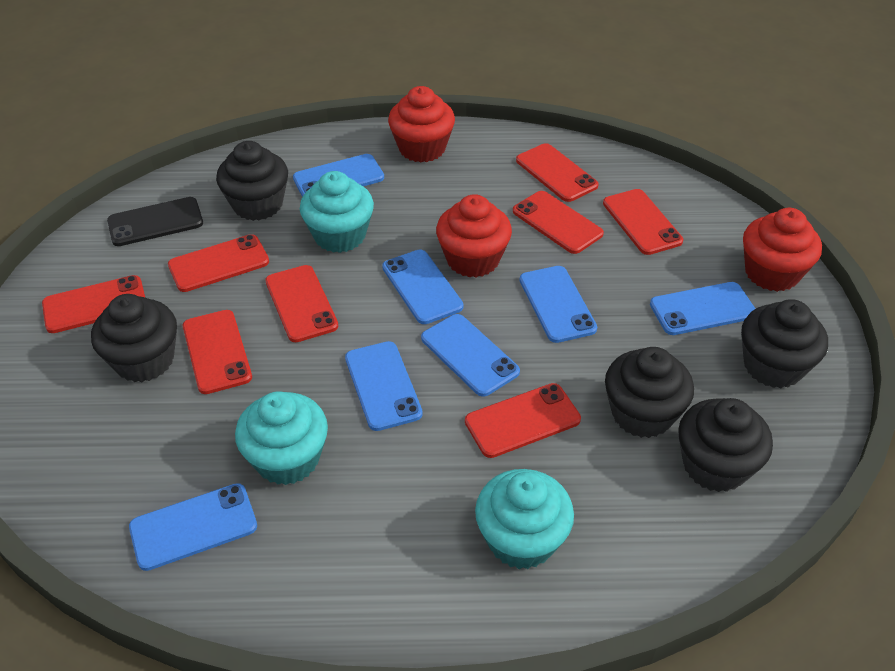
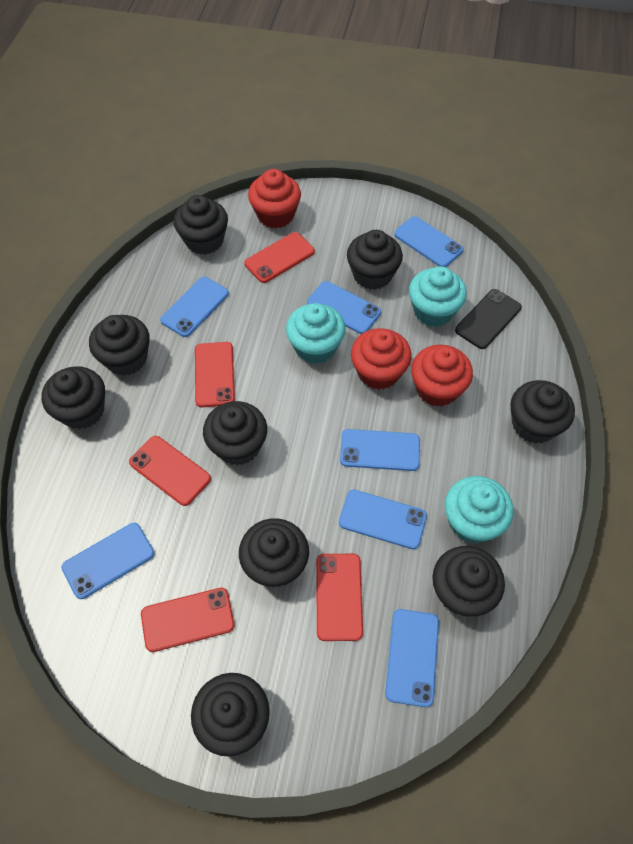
black cupcake: [91,294,177,382] [216,141,288,221] [605,347,694,438] [678,398,773,492] [741,299,828,388] = 5 -> [41,366,105,430] [89,315,150,376] [174,195,228,255] [191,673,270,756] [203,401,267,465] [239,518,309,587] [347,230,403,290] [432,546,505,617] [510,380,575,444] = 9
red phone: [42,275,145,333] [168,234,269,292] [183,310,252,394] [265,265,338,342] [465,383,581,458] [513,191,604,254] [516,143,598,202] [603,189,683,255] = 8 -> [129,436,211,506] [141,588,235,652] [195,342,235,407] [244,232,315,283] [316,554,363,641] = 5

